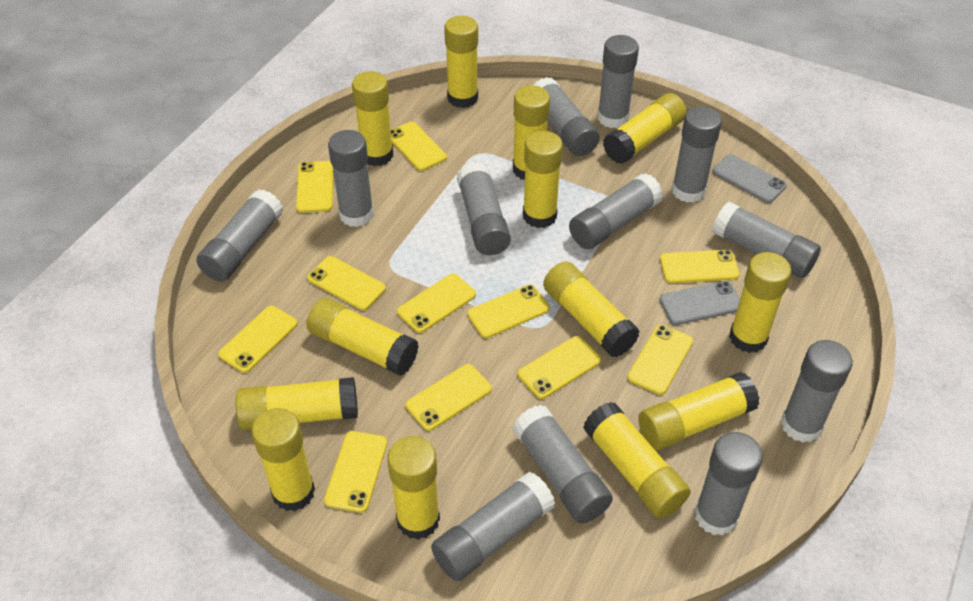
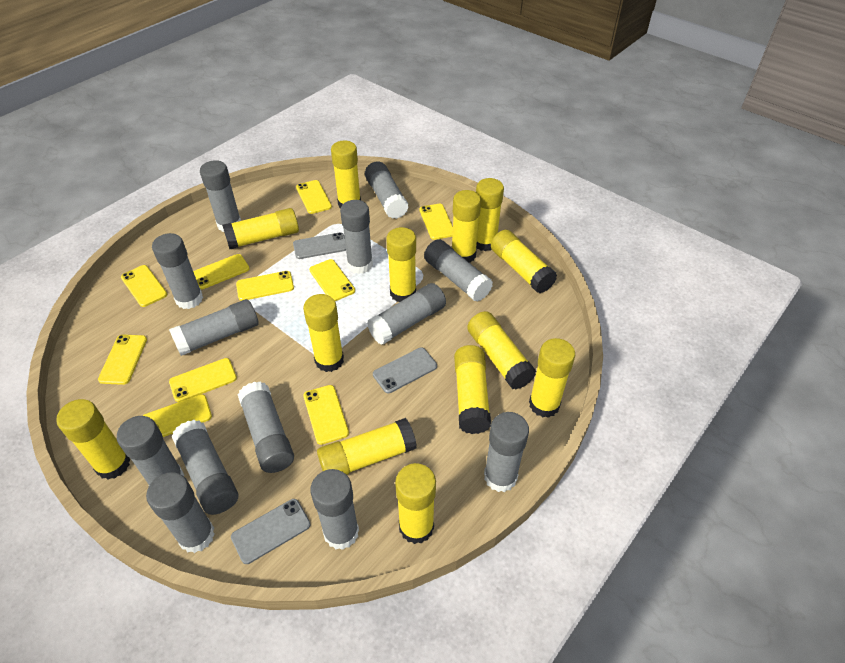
grey glue stick: [196,189,283,282] [328,130,374,227] [431,472,555,581] [457,162,511,255] [512,405,613,523] [534,77,600,156] [569,173,663,249] [597,35,639,128] [672,106,722,203] [695,432,763,536] [712,201,821,278] [781,340,853,442] = 12 -> [117,416,184,485] [146,472,215,553] [152,233,203,309] [169,299,259,356] [172,420,238,515] [200,160,241,232] [238,382,294,473] [310,469,359,550] [340,200,373,274] [365,161,409,219] [367,283,446,345] [424,239,493,302] [484,412,529,492] = 13
grey phone: [660,281,740,325] [713,154,787,203] = 2 -> [231,499,311,564] [293,232,346,259] [373,347,437,393] = 3
yellow phone: [218,306,298,373] [296,161,333,213] [307,256,386,311] [324,431,387,513] [391,122,447,171] [397,273,476,333] [406,364,492,431] [467,284,550,338] [518,336,601,399] [627,324,693,395] [660,250,740,283] = 11 -> [98,335,147,385] [121,265,167,307] [143,394,212,437] [169,358,237,402] [193,254,250,290] [236,271,294,301] [296,180,332,214] [303,385,349,445] [309,259,355,301] [419,204,453,240] = 10

